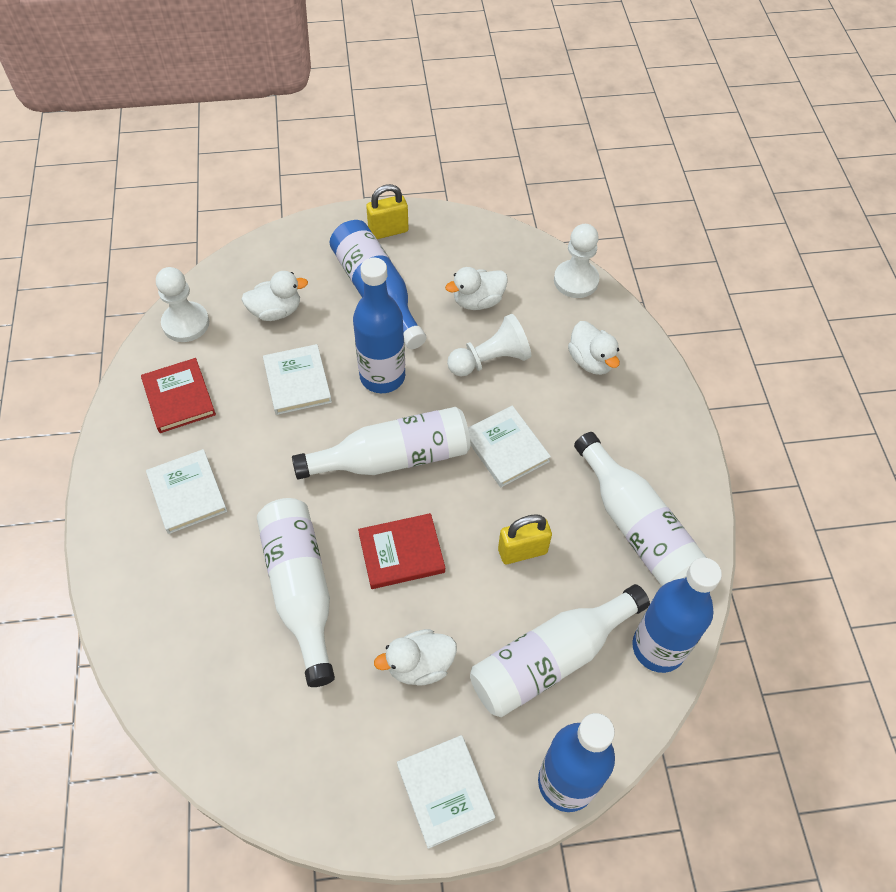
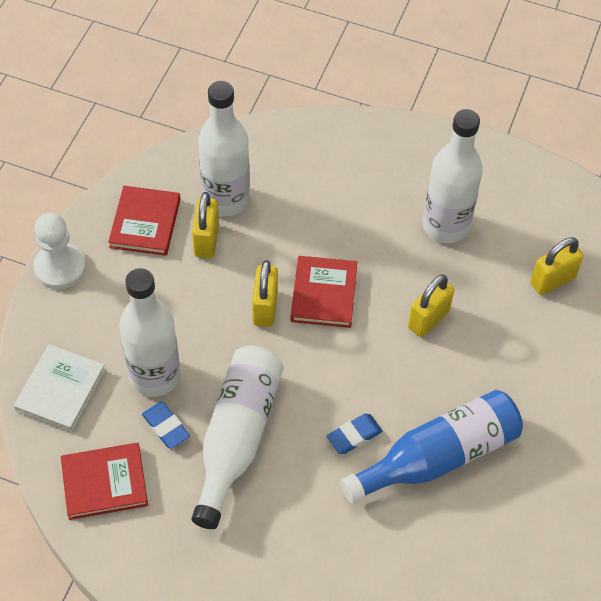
blue bottle: [330,220,426,349] [353,258,405,393] [538,713,615,812] [632,558,722,673] = 4 -> [341,390,523,504] = 1
blue eraser: none = 0 -> [142,402,190,449] [327,414,383,454] = 2
red book: [141,358,216,433] [358,513,445,589] = 2 -> [61,443,148,520] [108,186,181,256] [291,256,357,328] = 3
white book: [146,449,227,534] [263,344,332,415] [397,735,495,849] [468,406,551,487] = 4 -> [14,344,106,432] = 1
white duck: [241,271,308,321] [374,629,457,686] [445,267,508,310] [568,321,620,375] = 4 -> none = 0
white pawn: [156,267,209,342] [447,314,531,377] [554,224,599,298] = 3 -> [33,213,86,290] = 1
yellow padlock: [366,184,409,239] [498,514,552,564] = 2 -> [192,192,219,258] [252,260,278,327] [408,275,454,337] [530,237,584,295] = 4

